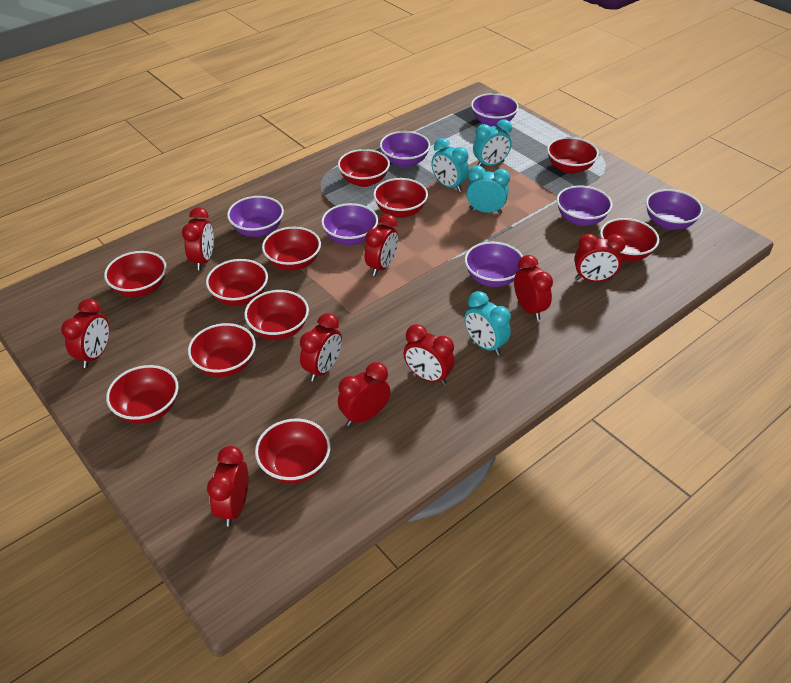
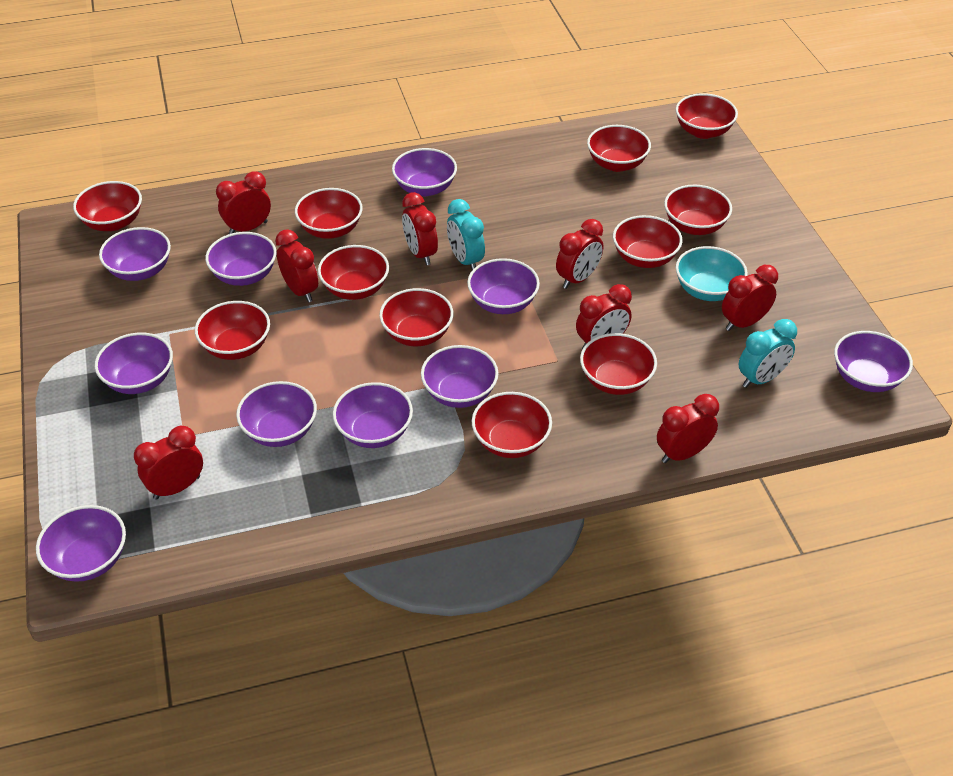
purple bowl: [227,196,284,237] [321,203,378,245] [380,131,430,167] [465,241,523,287] [471,93,519,127] [556,186,612,226] [646,189,703,230] = 7 -> [36,505,126,582] [95,333,173,394] [99,227,171,281] [205,232,277,286] [236,381,317,447] [333,382,413,448] [392,148,457,196] [421,345,498,408] [467,258,540,314] [834,331,913,392] = 10
red clock: [61,299,109,368] [182,207,214,270] [207,446,248,526] [300,313,342,381] [338,362,390,426] [365,214,398,276] [404,324,455,385] [514,255,553,320] [574,234,626,282] = 9 -> [134,426,203,500] [216,171,271,234] [275,229,318,303] [402,192,438,265] [556,219,603,289] [576,284,632,350] [657,394,719,463] [722,265,778,331] = 8
turquoise bowl: none = 0 -> [675,246,748,301] = 1
turquoise clock: [431,138,469,192] [464,291,511,355] [466,165,510,214] [473,119,512,166] = 4 -> [447,199,485,270] [738,319,797,388] = 2

